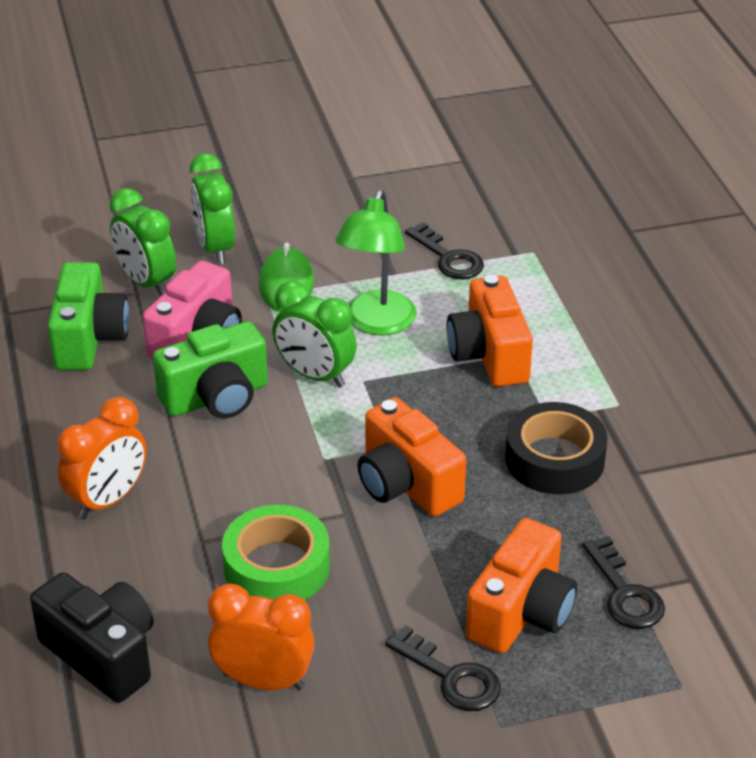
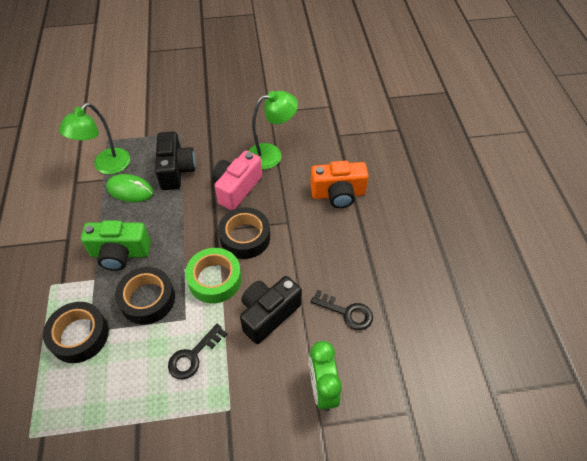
black camera: [30,572,153,703] = 1 -> [155,132,196,190] [240,276,302,344] = 2
black key: [385,625,501,711] [405,222,484,279] [582,536,665,629] = 3 -> [168,324,227,380] [311,290,373,330] = 2
black tape: [505,402,608,494] = 1 -> [43,302,109,363] [115,267,175,325] [218,207,270,259] = 3
green camera: [48,262,129,370] [153,321,268,418] = 2 -> [81,220,151,271] = 1
green clock: [109,188,176,297] [189,153,235,265] [273,281,357,388] = 3 -> [309,341,342,411] = 1
green lamp: [335,189,417,335] = 1 -> [59,103,130,174] [248,91,298,169] = 2
orange camera: [357,397,466,516] [447,275,533,387] [466,518,577,653] = 3 -> [310,161,369,208] = 1
orange clock: [57,397,147,519] [208,584,315,690] = 2 -> none = 0

